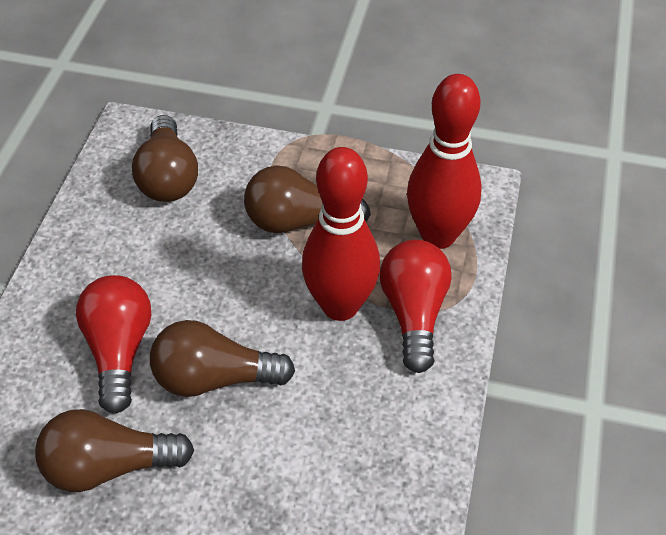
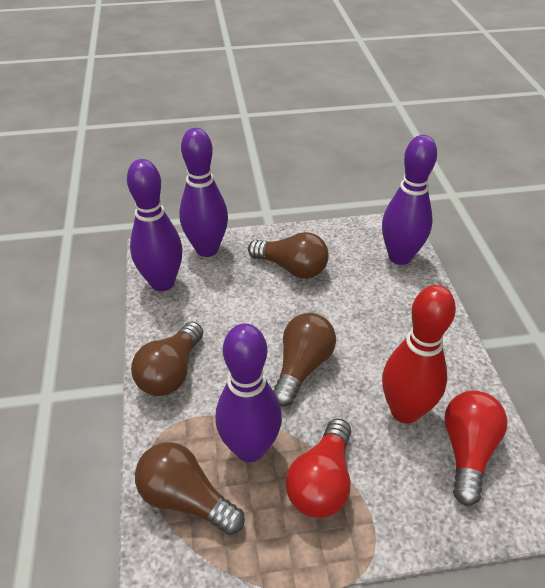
purple bowling pin: none = 0 -> [127,159,183,291] [179,128,228,257] [215,323,282,462] [382,135,437,265] = 4
red bowling pin: [302,147,380,321] [407,74,482,249] = 2 -> [382,285,456,424] = 1

